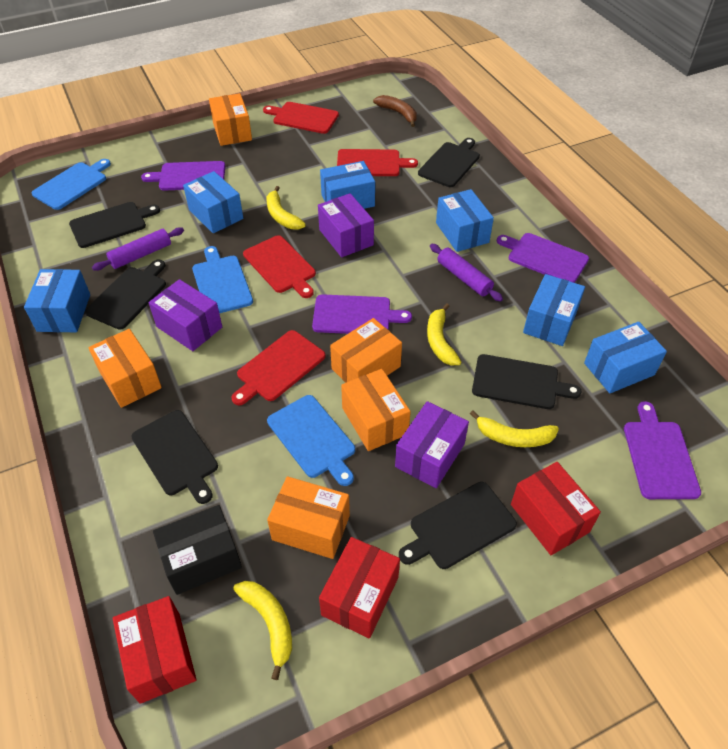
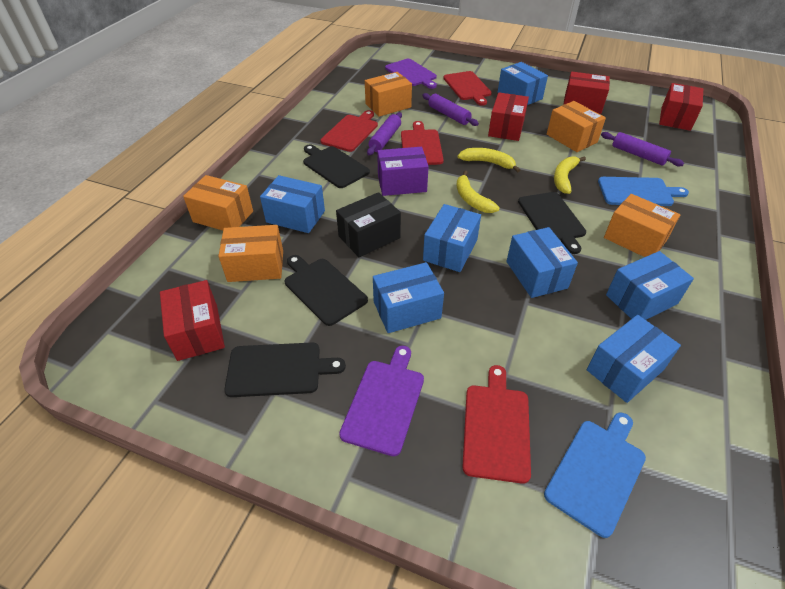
black cutting board: [69,202,160,248] [85,260,166,330] [131,410,218,504] [399,482,517,569] [418,138,480,187] [472,354,582,409] = 6 -> [224,342,346,397] [285,255,368,326] [303,144,370,188] [518,192,586,254] = 4
blue box: [24,269,90,332] [183,171,243,233] [320,161,375,209] [436,189,494,252] [523,274,585,346] [584,322,667,393] = 6 -> [260,175,325,233] [373,262,444,333] [423,204,481,272] [498,62,548,105] [507,227,578,298] [587,315,681,403] [606,251,694,320] = 7
blue cutting board: [32,159,111,210] [192,246,253,313] [267,395,355,486] = 3 -> [544,413,646,538] [598,177,689,206] = 2
brown banana: [373,95,417,127] = 1 -> none = 0
purple box: [148,279,222,351] [318,193,374,257] [395,401,469,488] = 3 -> [377,147,429,196] = 1
purple cutting board: [141,161,225,191] [312,294,412,334] [497,233,589,283] [624,401,701,499] = 4 -> [339,346,424,456] [385,59,437,89] = 2
purple rolling pin: [92,227,184,271] [430,244,503,302] = 2 -> [367,112,402,155] [422,93,479,126] [601,132,684,166] = 3
red box: [113,596,196,704] [319,537,400,638] [511,462,601,555] = 3 -> [160,280,225,361] [488,93,529,141] [563,72,610,114] [659,83,703,131] = 4
yellow banana: [233,581,292,680] [267,186,306,229] [427,303,461,365] [470,411,559,447] = 4 -> [456,171,500,213] [458,148,520,172] [554,156,586,194] = 3

